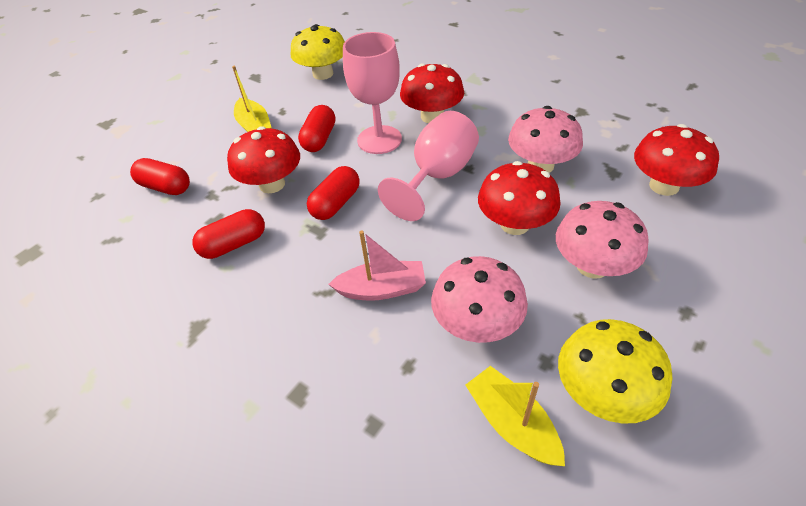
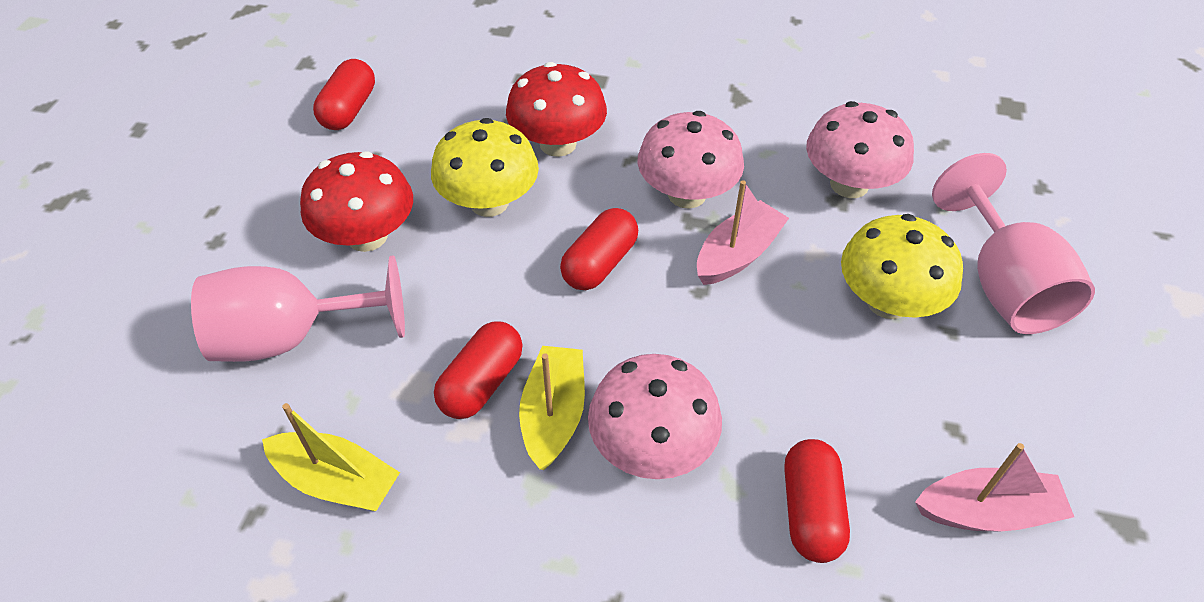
pink boat: [328,230,426,301] = 1 -> [697,180,789,285] [915,443,1074,531] = 2
red mushroom: [227,126,300,193] [400,63,464,123] [478,161,560,235] [634,124,719,196] = 4 -> [300,152,413,252] [506,62,607,157] = 2

